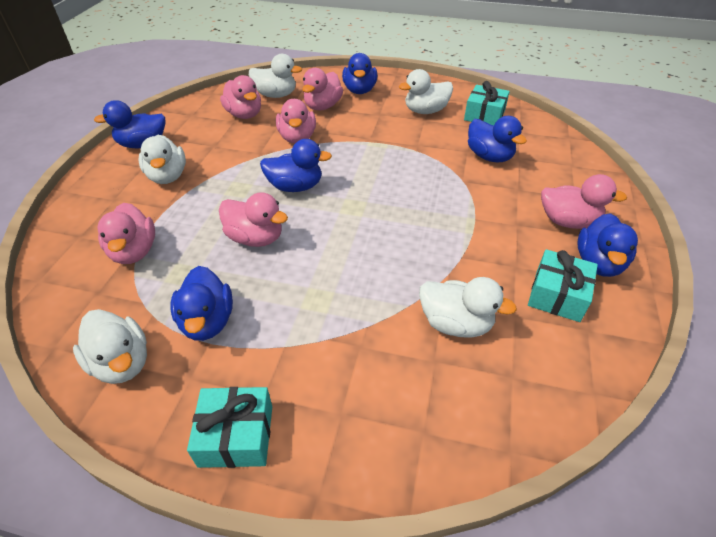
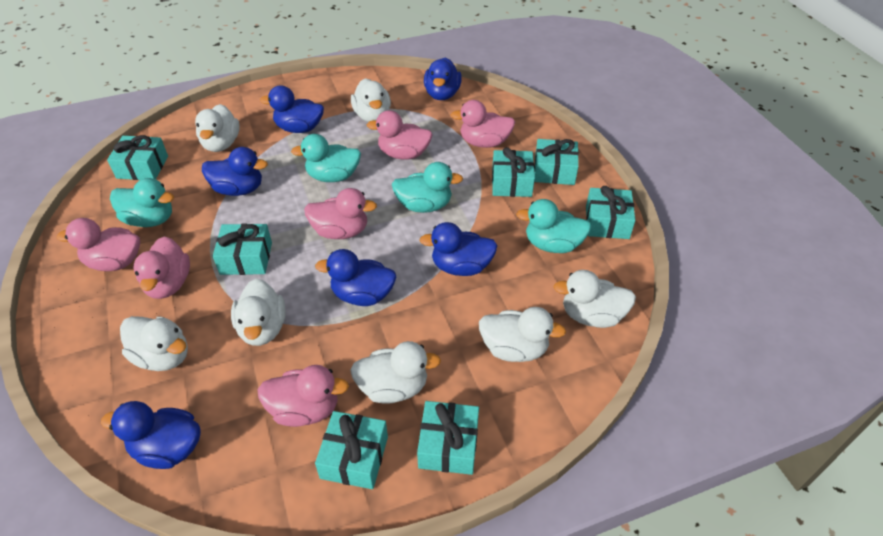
turquoise duck: none = 0 -> [110,178,174,227] [291,134,361,182] [392,162,463,213] [516,199,592,253] = 4
turquoise gift: [187,387,272,468] [464,81,510,125] [528,249,598,322] = 3 -> [107,135,168,180] [213,223,272,275] [315,411,388,489] [417,401,479,475] [492,147,535,197] [534,139,579,185] [586,186,636,239] = 7
white duck: [73,309,147,384] [138,135,186,184] [249,54,302,98] [399,69,453,114] [419,277,517,338] = 5 -> [120,316,188,371] [195,104,240,152] [231,279,286,346] [350,341,441,404] [351,78,391,122] [479,307,566,362] [554,270,636,328] = 7

